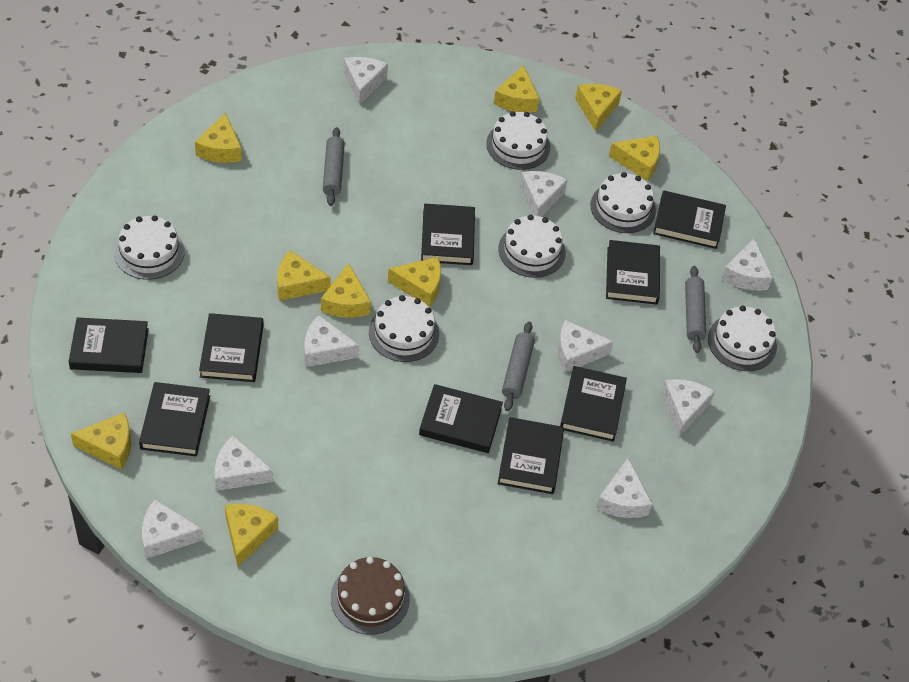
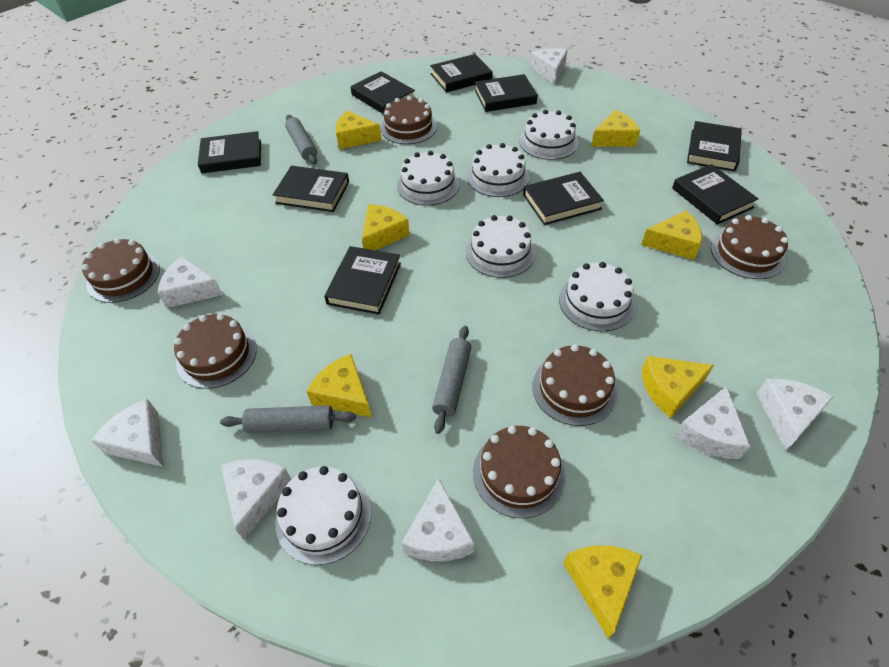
brown cake: [331,557,410,635] = 1 -> [82,238,160,303] [174,314,257,389] [380,96,437,144] [473,426,566,518] [532,344,617,426] [711,215,788,279] = 6
white cheese: [142,499,203,559] [215,435,273,491] [304,315,359,367] [343,57,388,105] [519,171,567,217] [558,320,614,373] [596,458,652,518] [661,379,715,437] [721,238,773,291] = 9 -> [91,399,163,467] [158,256,223,308] [221,459,292,539] [402,478,474,561] [530,48,568,84] [675,386,750,459] [756,379,833,451] = 7
yellow cheese: [71,412,131,470] [195,113,242,163] [225,504,278,567] [277,250,331,301] [321,263,371,318] [388,257,441,307] [494,65,539,113] [575,84,622,132] [609,136,660,181] = 9 -> [306,354,372,418] [335,110,382,149] [362,204,410,250] [563,546,642,639] [591,110,640,147] [641,211,702,260] [642,356,714,418] = 7

